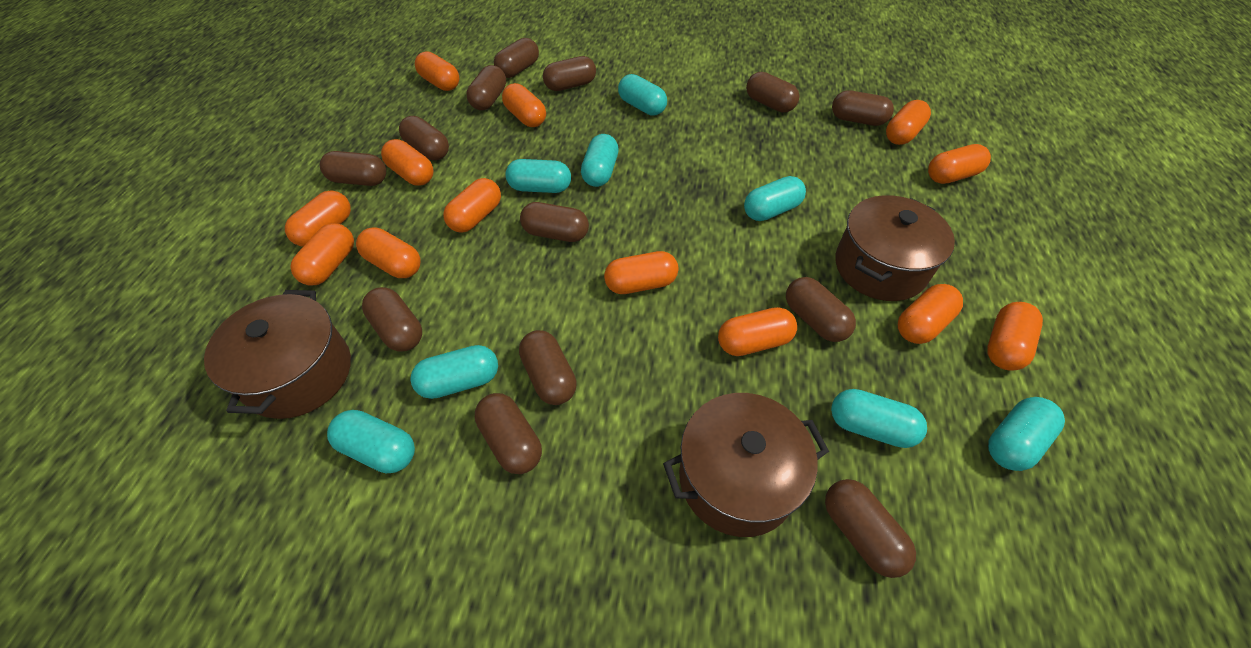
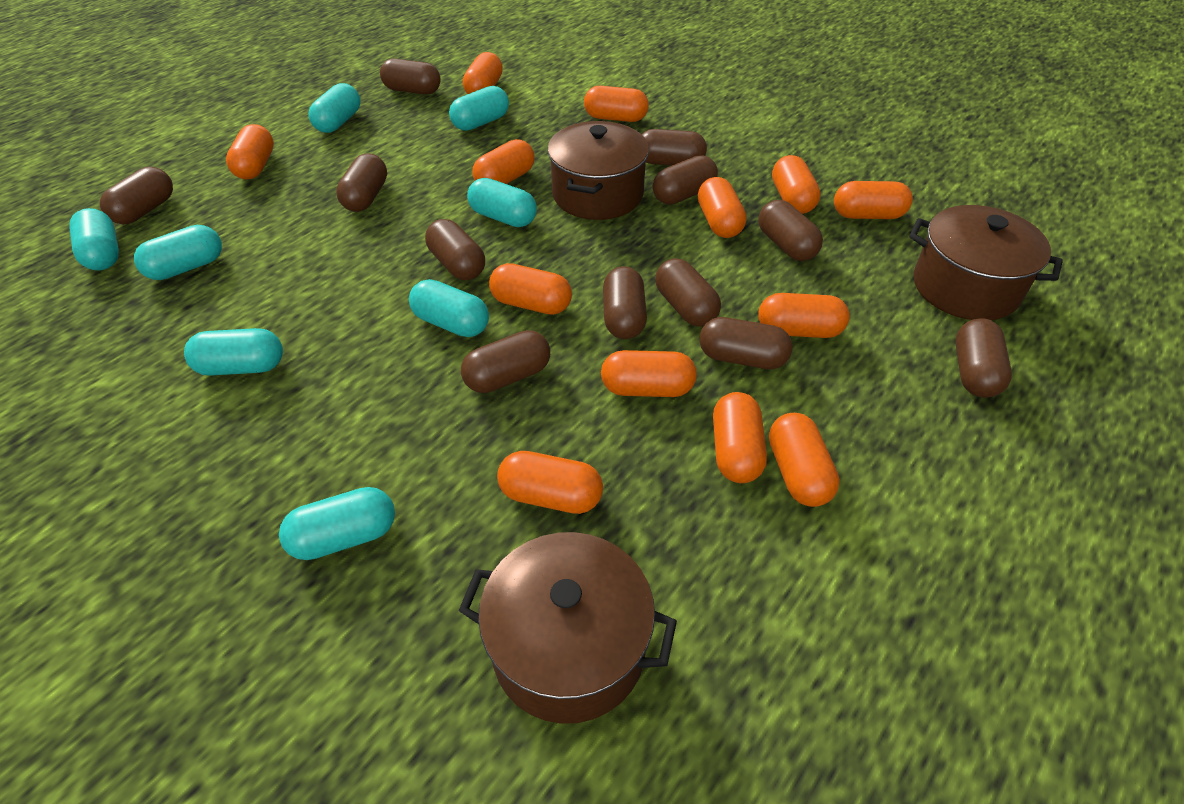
brown capsule: [320,151,386,186] [362,287,422,352] [399,116,449,160] [467,65,506,110] [475,393,542,474] [494,38,539,78] [519,330,577,405] [520,202,589,242] [543,56,596,91] [746,72,799,113] [786,277,856,342] [825,479,916,578] [832,90,894,126] = 13 -> [100,167,173,224] [336,153,387,212] [380,59,441,94] [425,219,485,280] [461,330,550,393] [603,266,647,339] [642,129,707,165] [653,155,718,204] [655,258,721,327] [699,317,793,369] [758,200,823,261] [955,319,1012,398] = 12

